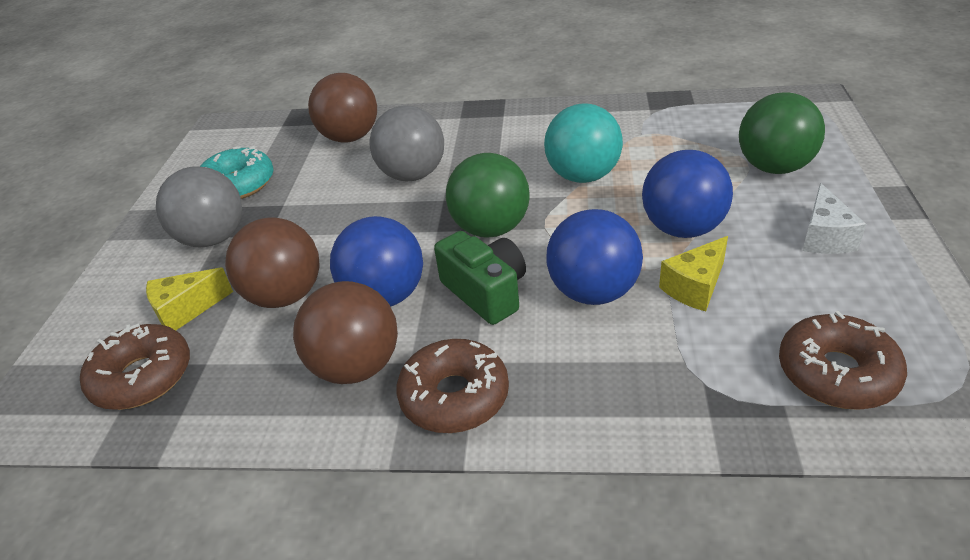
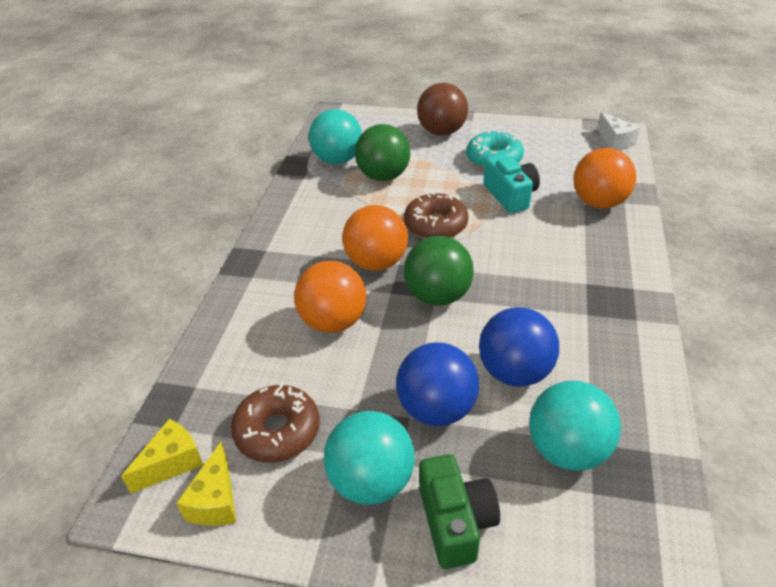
blue ball: [330,216,423,307] [546,209,643,305] [642,150,733,238] = 3 -> [396,342,479,426] [479,307,559,387] = 2
brown ball: [225,218,320,308] [293,281,398,384] [308,73,377,143] = 3 -> [417,83,468,136] = 1
brown donut: [80,323,190,410] [397,339,509,433] [779,311,907,410] = 3 -> [231,383,320,463] [404,192,468,239] = 2
grey ball: [156,166,242,247] [369,106,444,181] = 2 -> none = 0
orange ball: none = 0 -> [294,261,367,333] [342,205,408,271] [573,148,636,209] = 3
turquoise ball: [544,104,623,183] = 1 -> [309,109,362,164] [323,411,415,505] [529,380,621,471] = 3
turquoise camera: none = 0 -> [483,154,540,213] = 1

